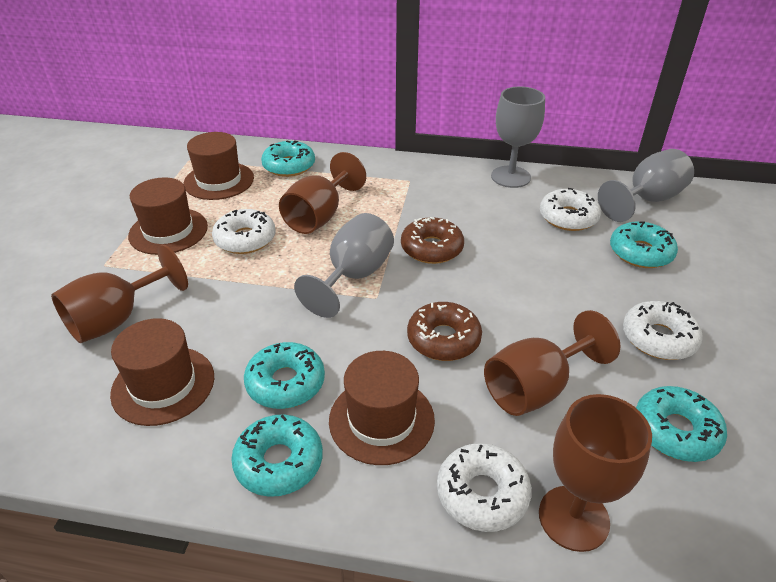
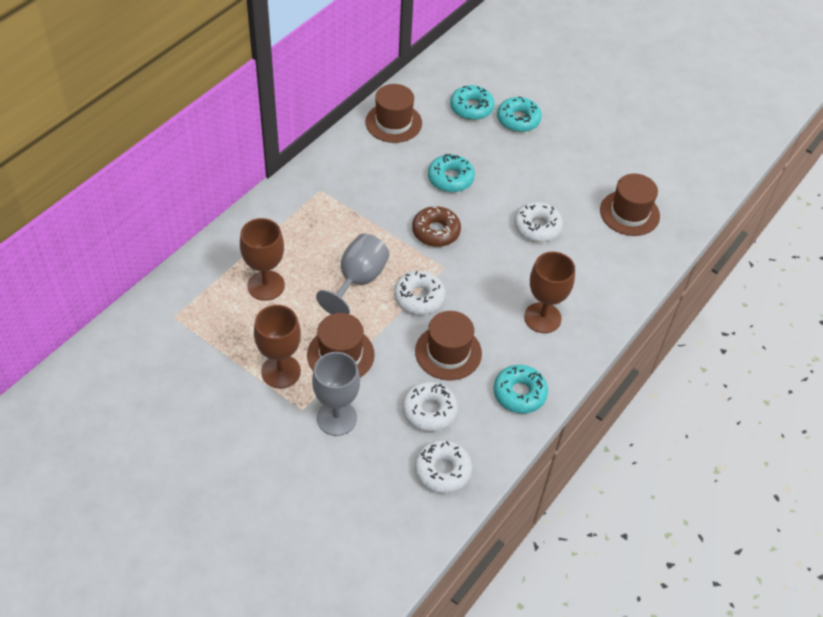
brown donut: [401,217,464,264] [407,302,482,361] = 2 -> [412,206,461,247] = 1
brown goblet: [51,244,188,343] [279,152,366,234] [484,310,621,416] [539,394,652,552] = 4 -> [240,218,285,301] [254,305,301,388] [524,251,575,333] = 3
grey goblet: [294,213,394,318] [491,87,545,188] [598,149,694,222] = 3 -> [312,352,360,436] [316,233,390,314] = 2
turquoise donut: [231,414,323,497] [244,342,325,409] [261,141,315,177] [610,221,678,268] [636,386,727,462] = 5 -> [428,154,475,192] [450,85,495,120] [494,365,548,414] [497,96,542,132] = 4

